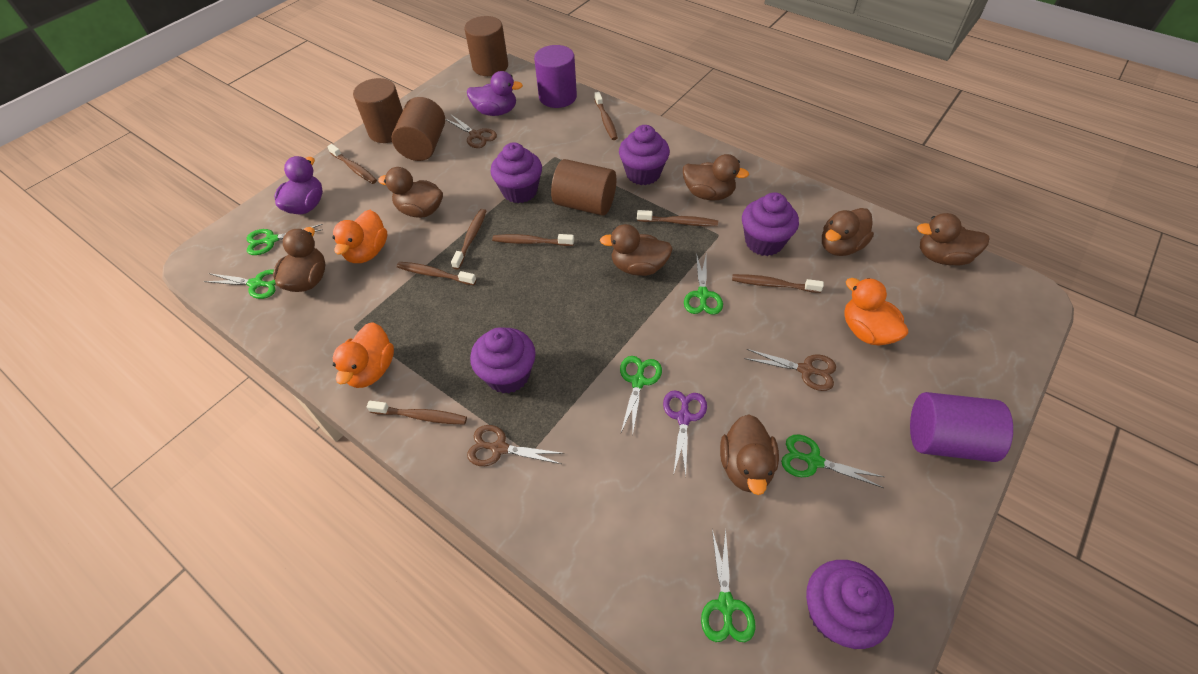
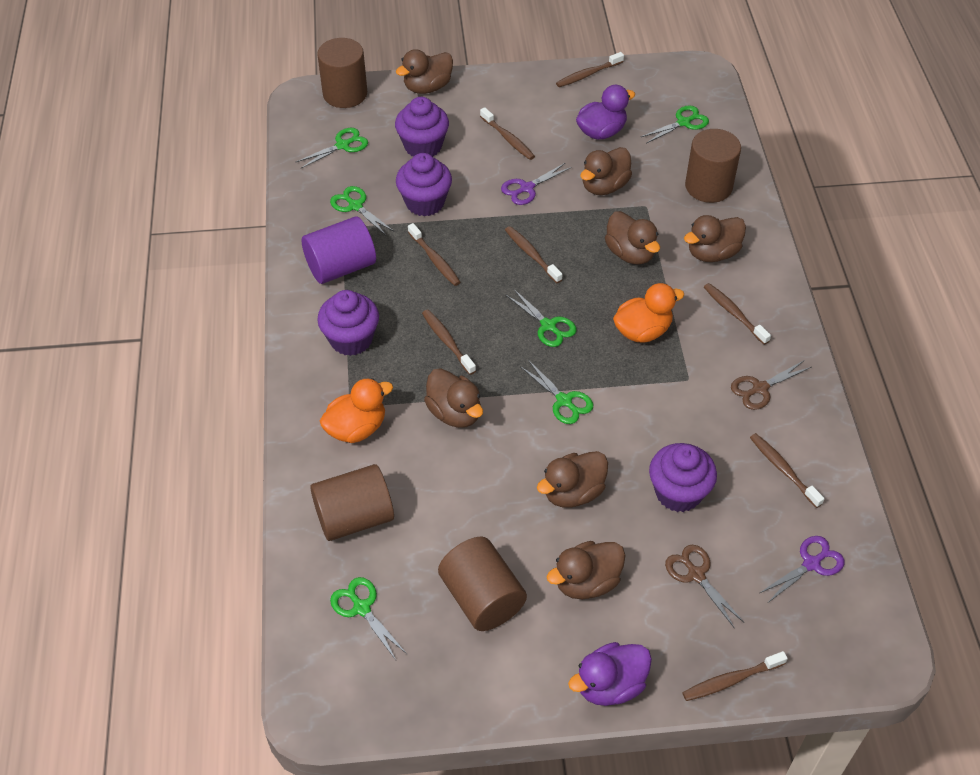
brown scissors: [445,114,497,148] [467,425,565,466] [744,349,836,391] = 3 -> [665,545,744,629] [731,360,811,410] = 2
orange duck: [332,210,387,263] [333,322,394,388] [844,278,908,346] = 3 -> [320,378,393,443] [613,283,684,342] = 2
purple cupcake: [470,328,536,394] [491,142,542,203] [619,125,670,185] [742,192,799,256] [806,560,894,649] = 5 -> [317,290,379,356] [395,97,449,157] [396,153,452,216] [649,443,717,512] = 4
purple cylinder: [534,45,577,108] [910,392,1013,462] = 2 -> [302,216,376,284] = 1
purple scissors: [663,390,707,476] = 1 -> [501,162,572,205] [760,536,845,603] = 2

